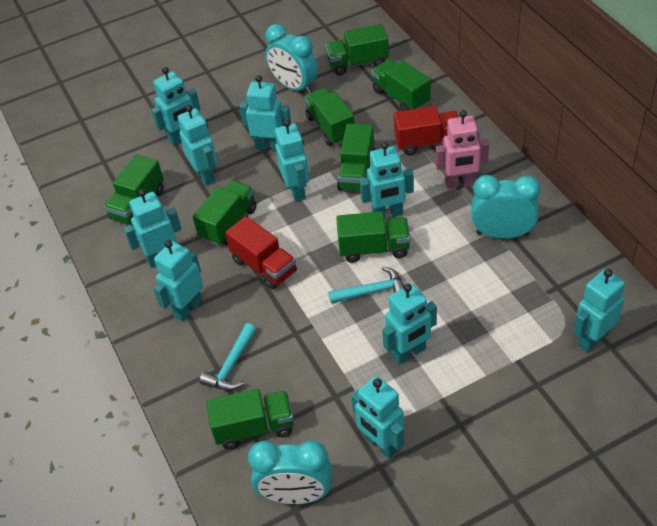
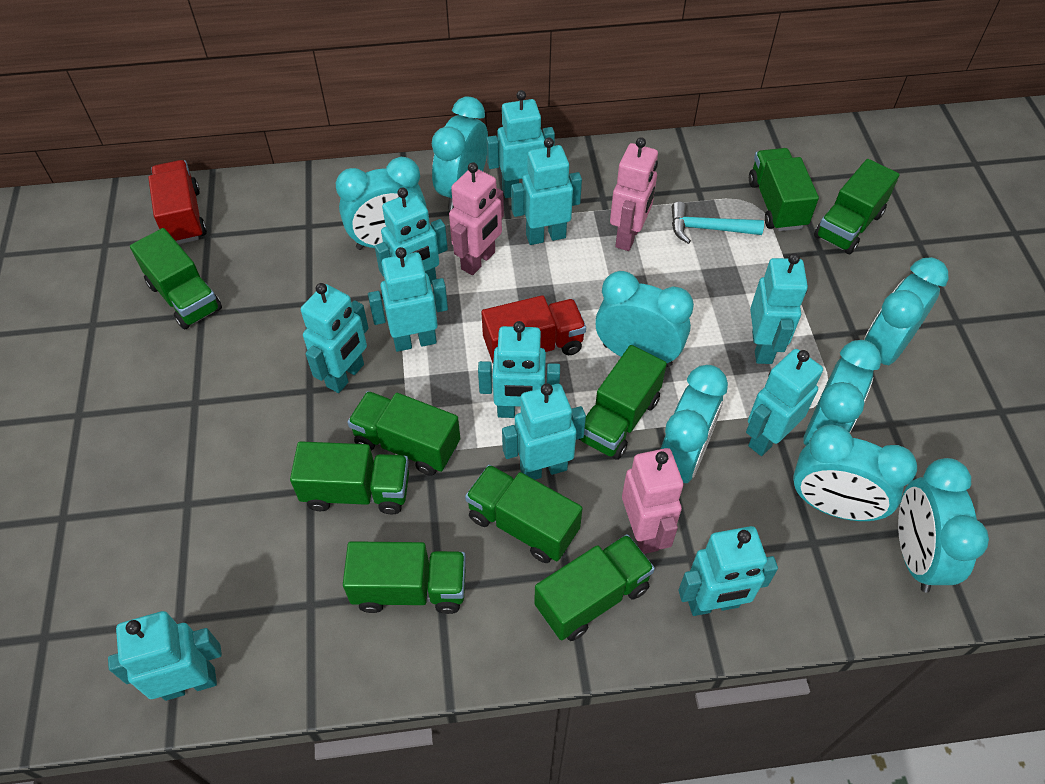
green truck: [104,154,164,226] [193,180,257,246] [206,389,294,449] [305,88,355,146] [326,24,389,75] [336,211,410,263] [337,123,375,191] [372,59,431,111] = 8 -> [130,228,222,329] [290,441,409,514] [343,541,466,614] [347,391,460,476] [465,465,583,563] [534,534,655,641] [579,345,667,460] [749,148,819,231] [814,159,900,254] = 9
pink robot: [436,110,489,189] = 1 -> [449,162,504,275] [610,137,658,251] [622,448,683,554] = 3
turquoise clock: [248,440,332,504] [265,24,318,94] [471,175,541,239] = 3 -> [336,157,427,250] [432,96,488,210] [595,271,694,367] [661,365,728,483] [793,424,917,521] [803,340,882,445] [864,257,948,365] [898,458,989,592] = 8
turquoise hammer: [199,323,256,390] [329,266,404,304] = 2 -> [672,202,764,244] = 1
turquoise robot: [123,189,182,268] [151,67,201,146] [153,240,203,322] [177,105,217,186] [240,75,291,151] [275,120,309,202] [351,376,404,459] [360,142,414,219] [382,283,437,364] [573,269,625,353] = 10 -> [108,611,222,701] [301,283,369,393] [368,247,448,352] [375,187,448,284] [478,321,560,418] [486,90,555,198] [502,383,586,480] [511,138,582,245] [678,526,778,616] [746,349,823,456] [750,253,808,364] = 11

